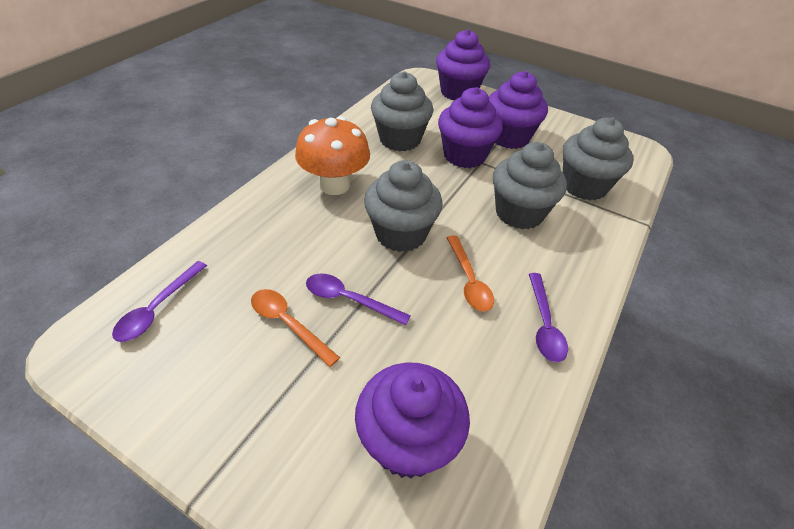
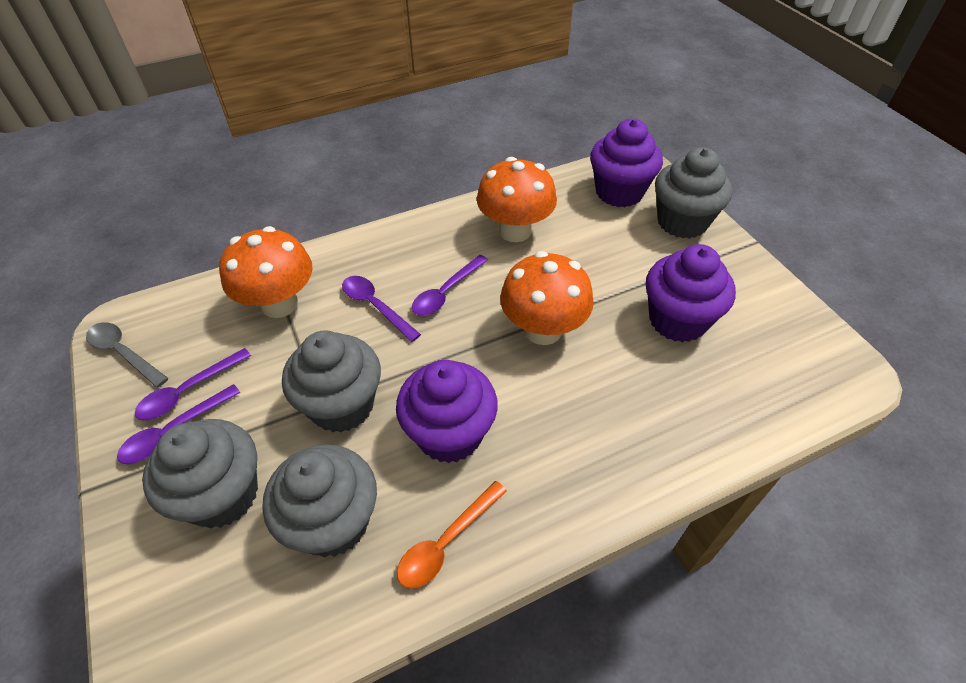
grey spoon: none = 0 -> [86,322,168,388] = 1
orange mushroom: [295,116,370,195] = 1 -> [219,226,313,318] [477,157,557,242] [500,251,594,345] = 3
orange spoon: [251,289,340,367] [447,235,494,311] = 2 -> [397,481,507,589] = 1
purple cupcake: [355,362,470,479] [436,29,490,100] [438,87,503,168] [489,71,548,149] = 4 -> [396,360,498,463] [590,119,663,207] [646,244,736,342] = 3
purple spoon: [112,261,207,342] [306,273,411,326] [529,273,568,362] = 3 -> [117,384,240,464] [135,348,251,421] [342,276,421,342] [412,255,488,316] = 4

